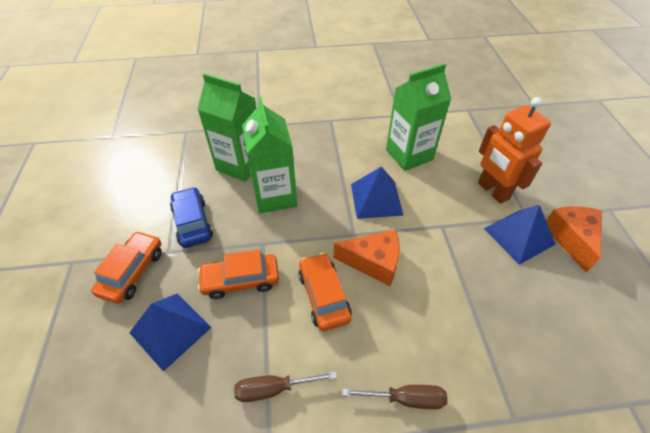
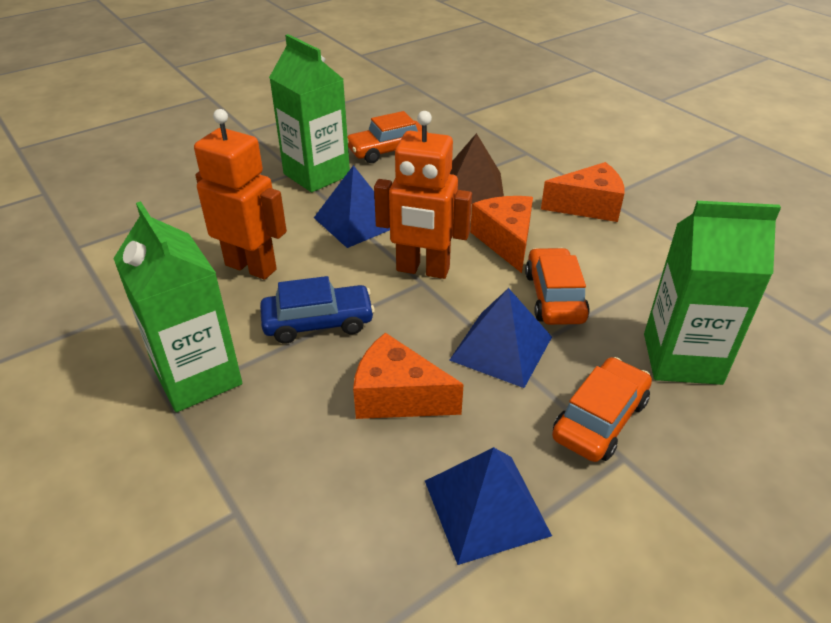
brown pyramid: none = 0 -> [450,133,504,204] = 1
brown screwdriver: [234,371,337,402] [342,385,447,409] = 2 -> none = 0
orange cheese: [334,230,400,286] [546,206,602,272] = 2 -> [353,333,464,419] [470,196,533,273] [541,162,624,222] = 3
orange robot: [478,97,551,204] = 1 -> [194,109,287,280] [374,111,472,279] = 2

